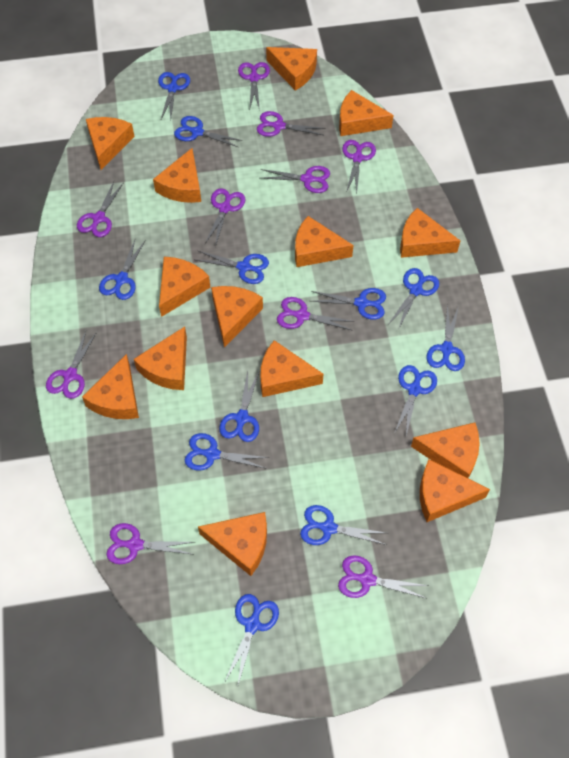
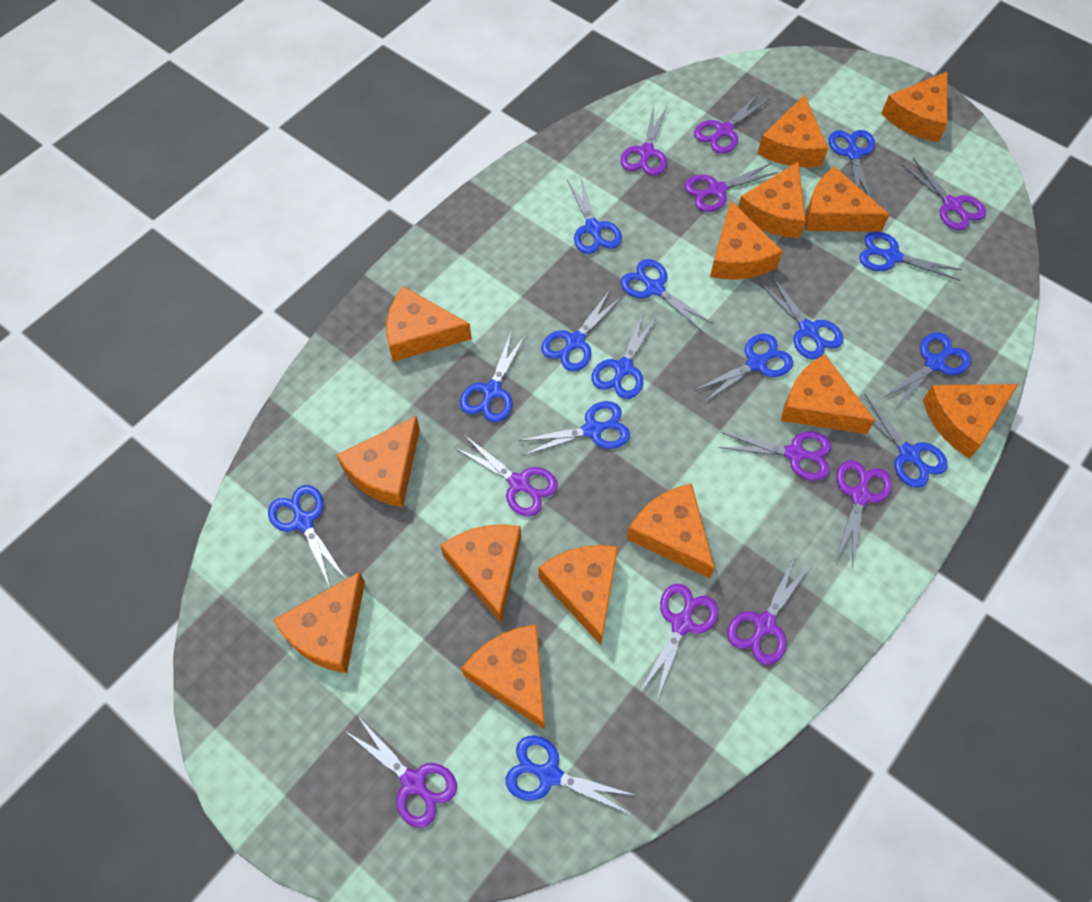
blue scissors: [99,240,145,300] [158,72,190,120] [174,116,242,147] [185,433,269,470] [196,250,269,284] [219,371,259,442] [224,594,279,688] [300,505,387,545] [311,288,386,320] [389,268,439,330] [395,365,437,436] [427,304,465,371] = 12 -> [268,485,346,587] [460,330,526,422] [506,735,637,815] [518,401,630,456] [541,290,623,372] [567,177,622,254] [592,310,658,399] [621,259,713,332] [694,333,793,403] [759,276,844,360] [829,130,875,197] [859,232,962,281] [864,394,948,488] [883,332,971,409] = 14

